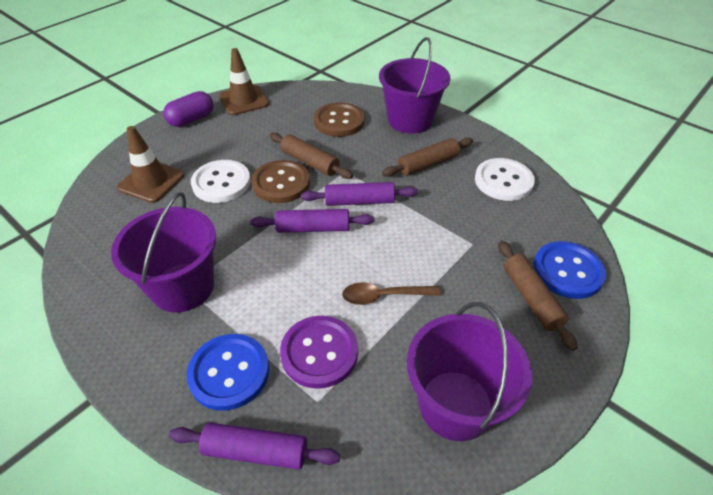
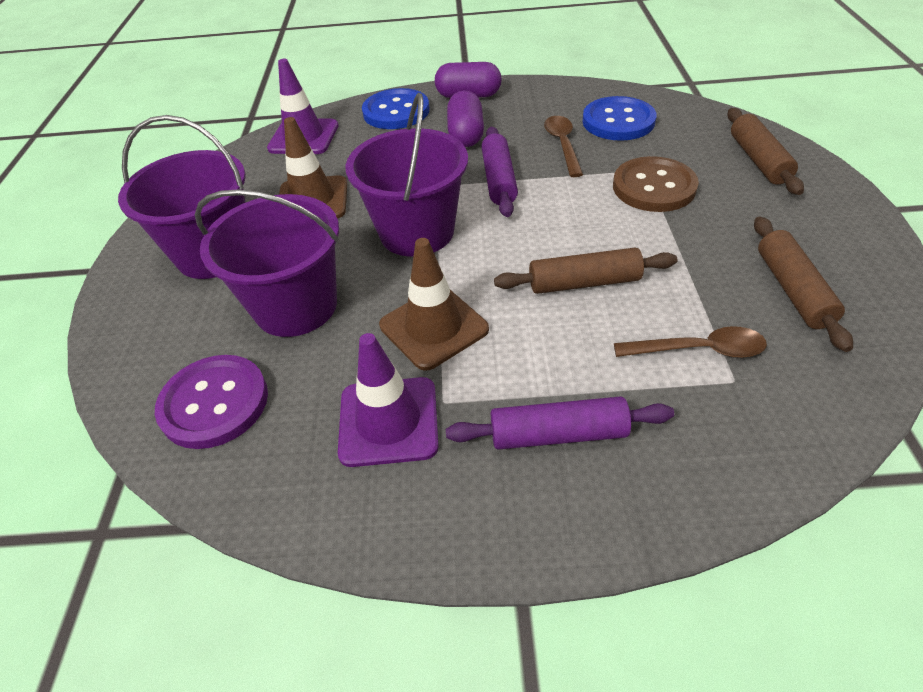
brown button: [251,160,310,203] [314,102,365,137] = 2 -> [613,156,699,212] = 1
brown spoon: [342,283,441,305] = 1 -> [544,116,583,177] [614,326,767,358] = 2
purple capsule: [163,91,213,127] = 1 -> [435,62,502,98] [447,91,484,147] = 2
purple rolling pin: [169,423,340,470] [251,209,374,233] [301,182,418,206] = 3 -> [446,397,674,450] [481,127,518,217] = 2
purple traffic cone: none = 0 -> [267,59,339,154] [338,333,439,467] = 2
white button: [191,160,251,203] [475,158,535,201] = 2 -> none = 0

